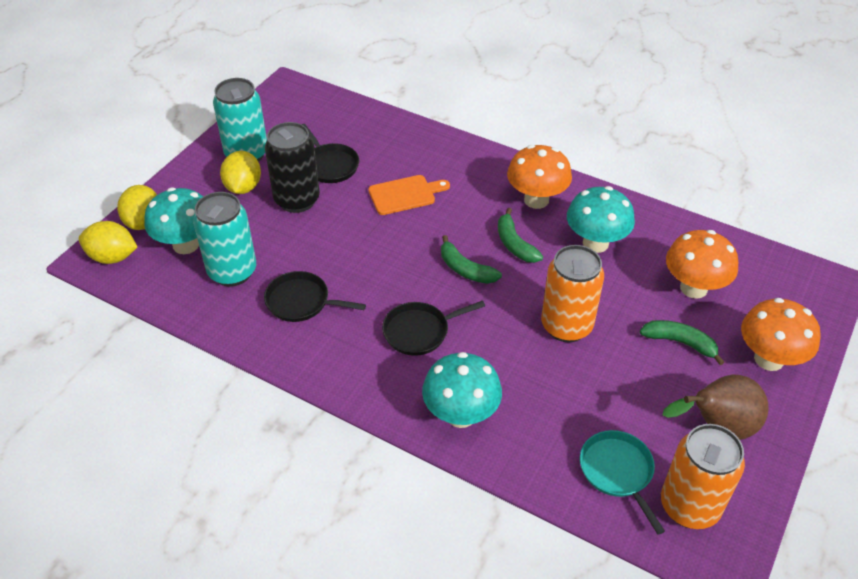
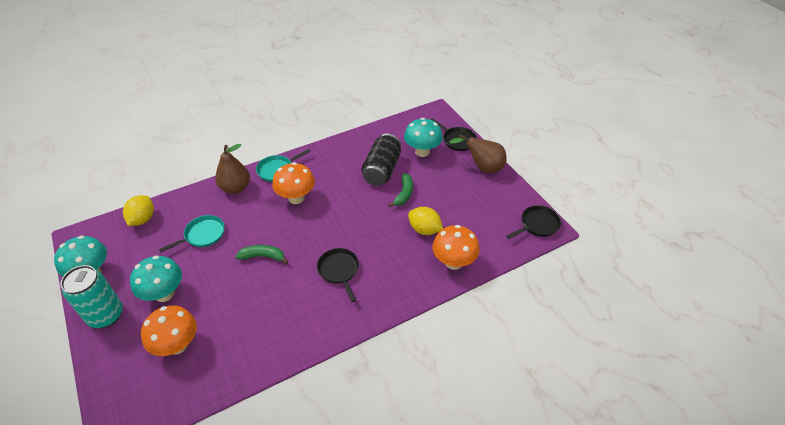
brown pear: [663,375,769,440] = 1 -> [215,144,250,194] [449,134,507,173] = 2
green banana: [441,235,502,284] [498,208,543,263] [640,320,724,365] = 3 -> [236,245,288,264] [388,173,413,207] = 2
orange can: [541,245,604,342] [661,424,745,529] = 2 -> none = 0
orange cutting board: [368,175,450,215] = 1 -> none = 0
turquoise can: [193,192,256,287] [213,78,267,162] = 2 -> [61,265,123,328] = 1
turquoise pan: [580,430,665,535] = 1 -> [159,215,225,252] [256,149,311,182] = 2
yellow lemon: [79,221,137,264] [117,185,157,230] [220,151,261,194] = 3 -> [123,195,154,226] [408,207,443,235] = 2

